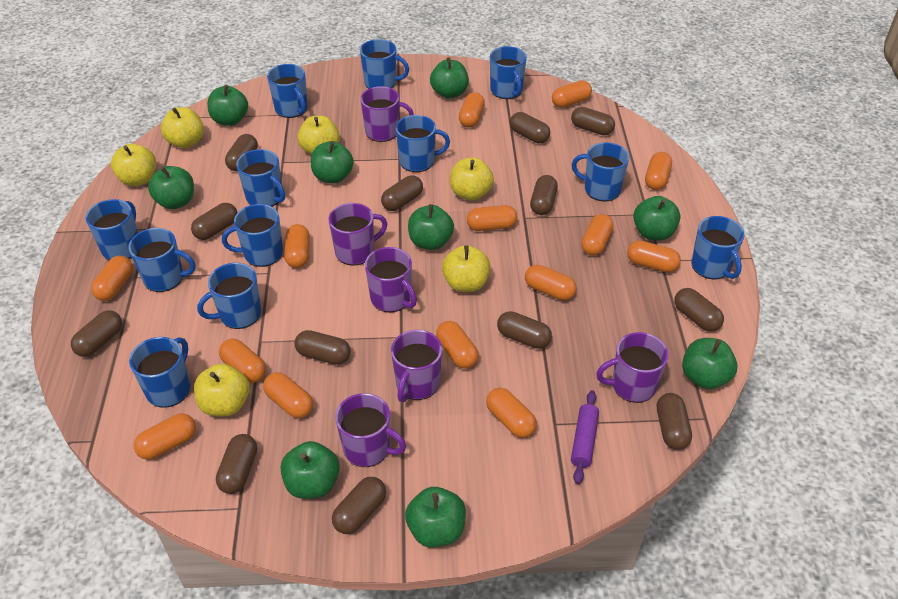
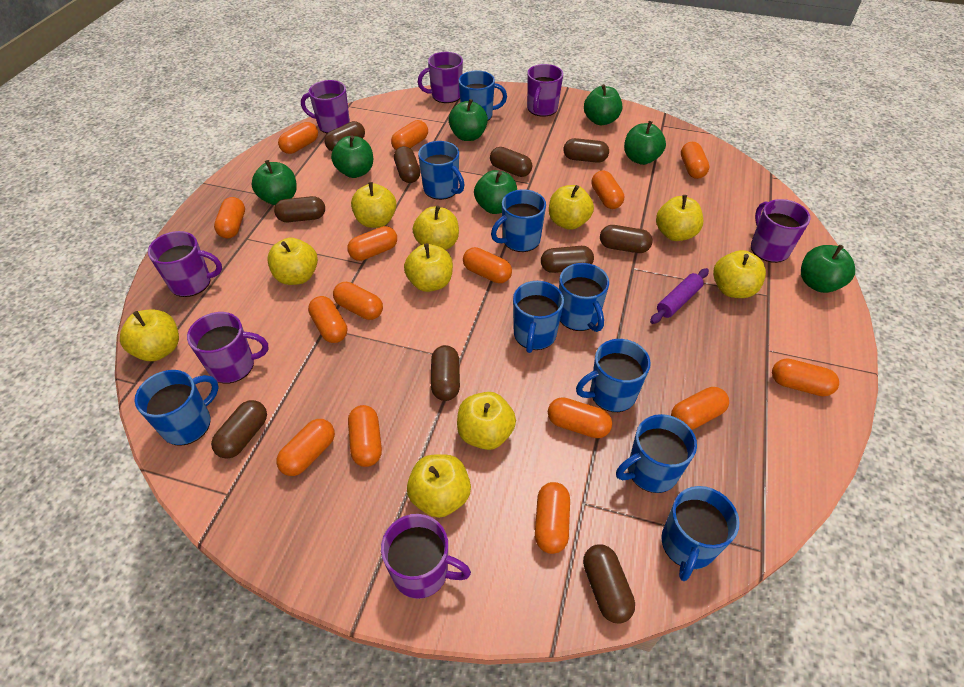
blue mug: [86,199,138,260] [128,228,195,292] [129,337,190,408] [197,263,261,329] [222,204,283,267] [236,149,285,207] [267,64,308,118] [360,39,409,89] [396,115,450,172] [490,46,527,99] [572,142,629,201] [691,216,745,279] = 12 -> [135,370,219,446] [418,141,465,200] [459,70,507,121] [491,189,546,252] [513,281,564,353] [559,263,609,332] [576,339,651,412] [616,414,697,493] [661,486,739,581] = 9
brown capsule: [71,310,122,357] [191,203,238,240] [216,434,257,494] [225,134,258,171] [295,330,351,365] [332,477,386,534] [381,175,423,211] [497,311,552,349] [510,112,550,143] [530,175,558,215] [571,107,615,135] [657,393,692,450] [674,288,724,332] = 13 -> [211,400,267,459] [274,196,325,222] [324,121,365,151] [394,146,420,183] [431,345,460,401] [490,147,532,177] [541,246,594,273] [563,138,609,163] [583,544,635,624] [600,225,653,253] = 10
green apple: [148,166,194,209] [207,85,248,126] [281,441,340,499] [311,141,354,183] [405,487,466,547] [408,204,454,250] [430,57,469,99] [633,196,680,240] [682,338,738,389] = 9 -> [251,160,297,205] [331,135,373,178] [449,99,488,141] [474,170,517,214] [584,84,622,125] [624,121,666,165] [801,245,855,293] = 7
orange capsule: [91,256,133,301] [134,413,196,460] [219,339,266,383] [263,372,313,418] [284,224,310,268] [436,321,478,369] [459,92,485,128] [467,205,517,231] [486,388,537,438] [525,265,577,300] [552,80,592,108] [581,214,614,256] [627,241,681,273] [645,152,672,190] = 14 -> [214,197,245,238] [276,419,335,476] [278,122,318,154] [308,296,347,343] [333,282,383,320] [347,226,397,261] [348,405,382,467] [391,120,428,150] [463,247,512,283] [535,482,570,554] [548,397,612,438] [592,170,624,209] [671,387,729,430] [681,142,709,179] [772,358,839,396] = 15
purple mug: [328,203,388,266] [335,393,406,467] [360,86,414,142] [365,247,417,312] [391,330,442,402] [596,332,668,403] = 6 -> [148,231,222,297] [187,312,268,384] [301,80,350,133] [381,514,471,599] [418,52,463,103] [527,64,563,117] [751,199,810,263] = 7
yellow apple: [111,144,156,186] [161,107,204,148] [194,364,250,416] [297,116,340,155] [442,245,490,292] [450,157,494,201] = 6 -> [120,309,179,361] [267,238,318,285] [351,182,396,228] [404,243,453,292] [407,454,471,518] [413,206,459,250] [457,392,516,450] [549,185,594,230] [656,195,703,241] [713,250,766,298] = 10

